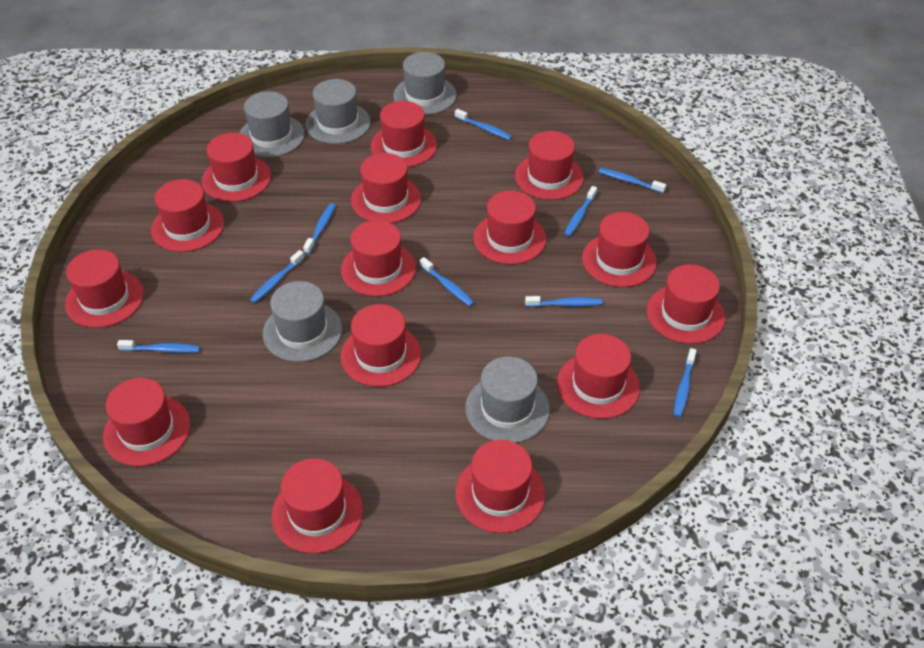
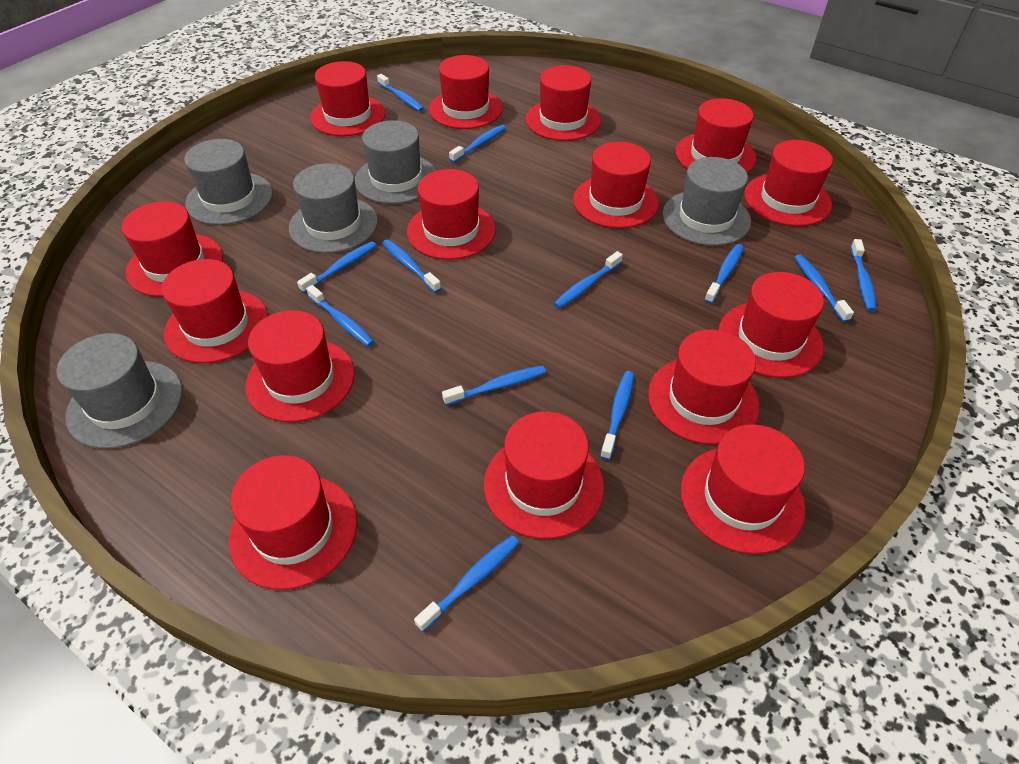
blue toothbrush: [117,340,200,353] [250,250,304,303] [303,203,336,254] [420,257,474,307] [455,109,512,140] [525,296,603,307] [564,186,597,237] [599,168,666,193] [674,348,697,418] = 9 -> [297,241,377,293] [306,285,374,347] [377,74,424,112] [382,239,441,293] [414,535,519,632] [442,365,546,405] [449,125,506,163] [553,251,623,308] [600,371,634,460] [704,244,744,304] [794,254,854,322] [850,239,876,312] = 12

